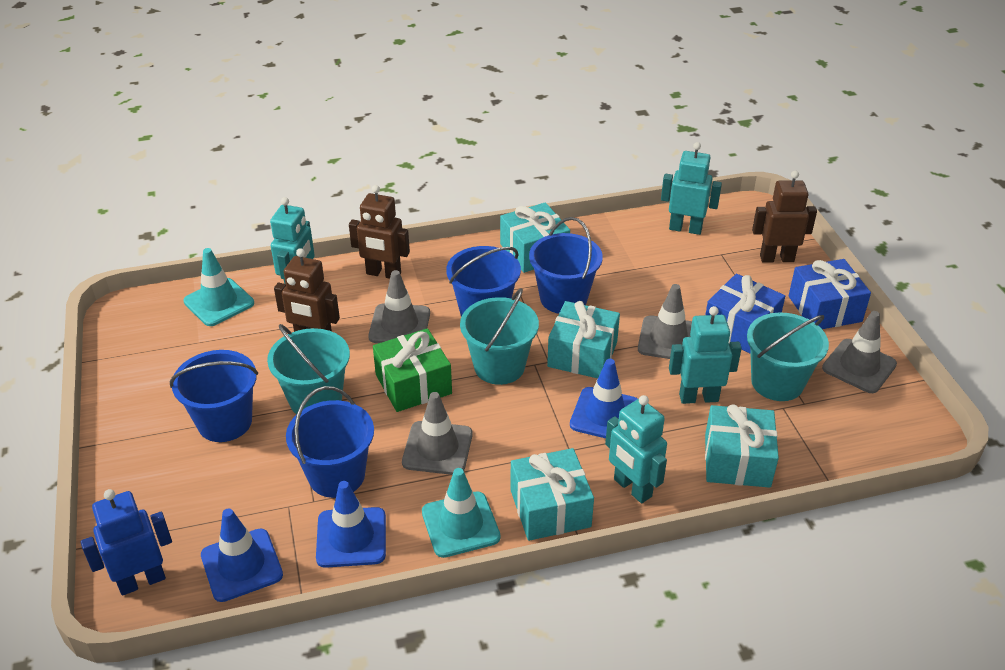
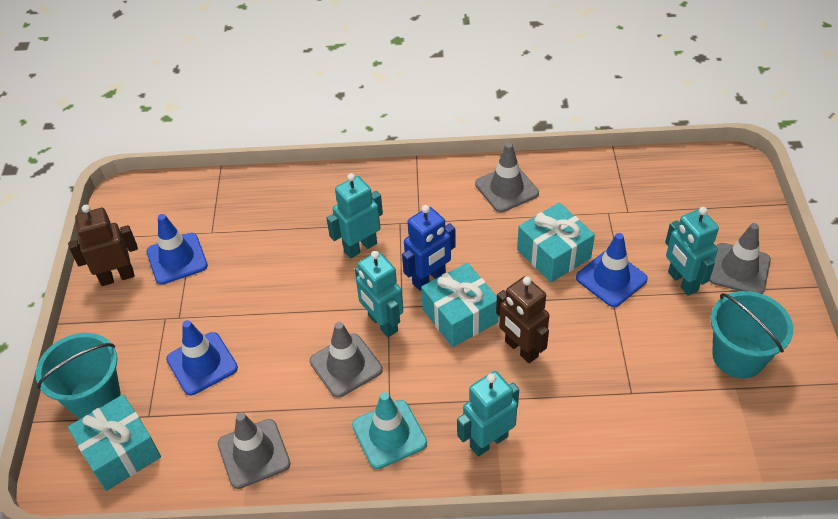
blue bucket: [170,350,258,442] [286,386,374,498] [446,246,521,317] [529,217,603,314] = 4 -> none = 0
blue gift: [706,274,785,353] [788,259,871,329] = 2 -> none = 0
brown robot: [274,248,340,332] [349,185,410,279] [752,171,817,262] = 3 -> [68,205,138,286] [496,276,550,363] = 2
green gift: [373,328,452,412] = 1 -> none = 0
turquoise bucket: [267,324,350,414] [460,288,539,385] [747,312,829,401] = 3 -> [36,333,120,419] [711,291,793,378] = 2
turquoise gift: [500,202,570,273] [510,448,594,541] [547,301,620,378] [705,404,779,488] = 4 -> [68,394,161,491] [421,263,499,347] [517,203,595,282] = 3
turquoise traffic cone: [183,248,254,326] [422,468,501,558] = 2 -> [352,392,427,469] = 1

